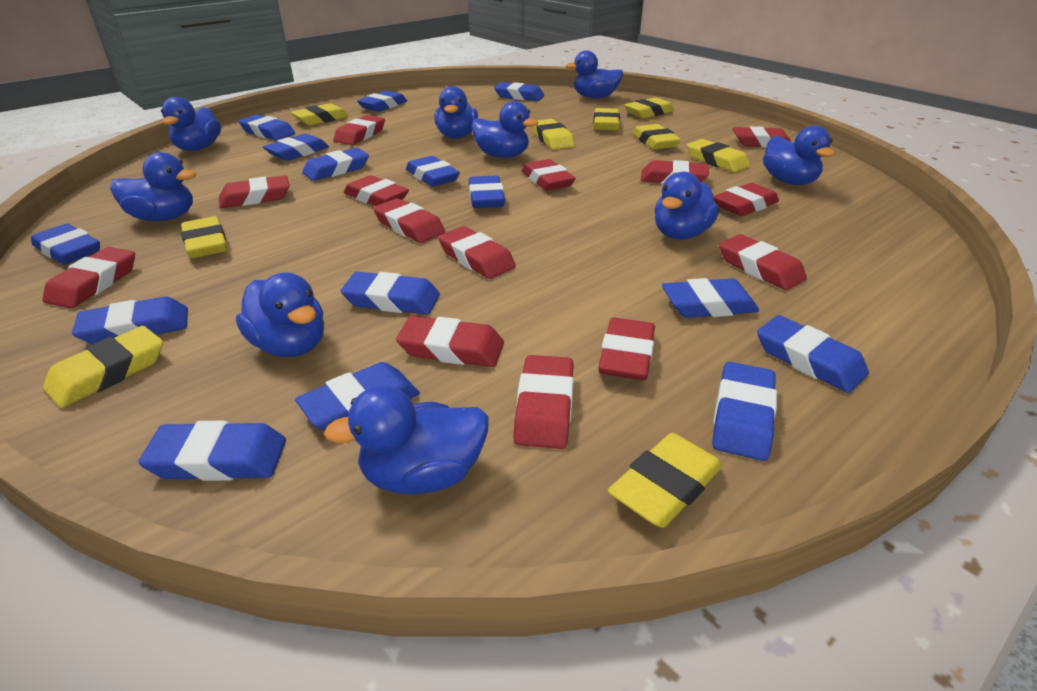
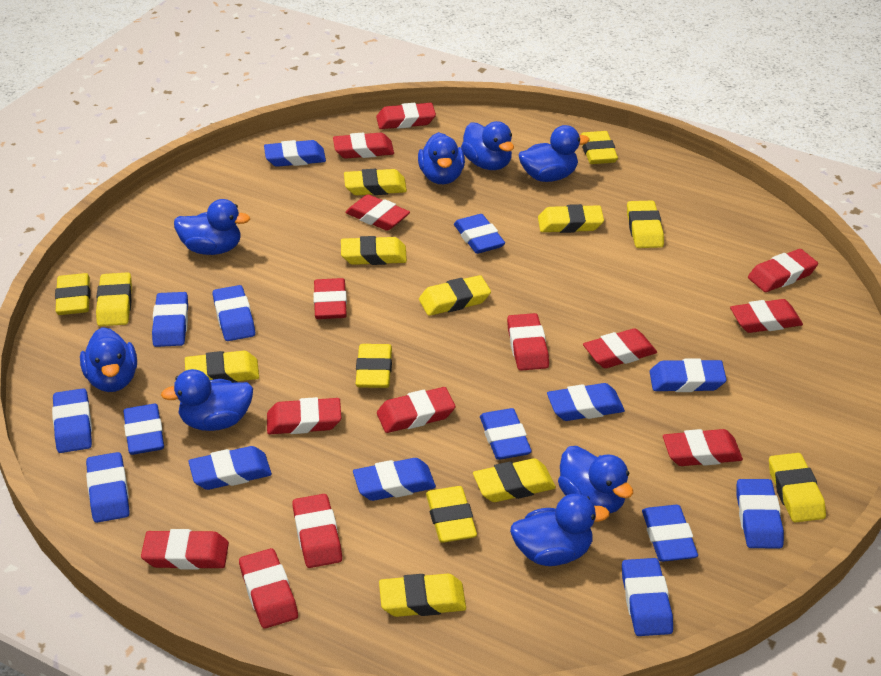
blue duck: [110,152,197,221] [161,97,221,151] [236,272,324,357] [324,385,489,495] [434,86,478,139] [472,101,538,158] [566,51,623,99] [655,172,719,240] [763,125,835,185] = 9 -> [80,327,137,392] [161,369,253,431] [174,199,250,255] [418,132,465,184] [461,121,514,170] [510,494,610,566] [519,125,590,182] [558,446,633,513] = 8
yellow eraser: [43,326,163,408] [181,216,228,258] [290,103,349,125] [532,119,575,150] [593,108,620,130] [608,433,723,528] [624,97,674,118] [632,124,681,150] [687,139,750,172] = 9 -> [55,273,90,315] [96,272,132,326] [185,351,259,383] [341,236,407,265] [344,169,407,195] [356,344,392,388] [379,574,466,617] [419,275,491,316] [426,486,477,543] [473,458,556,502] [538,204,604,233] [581,131,618,164] [627,201,664,248] [769,453,826,523] = 14

